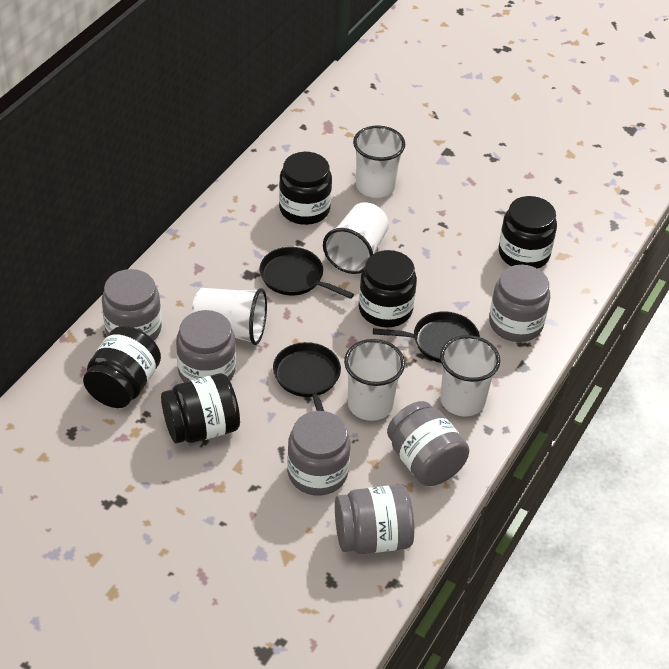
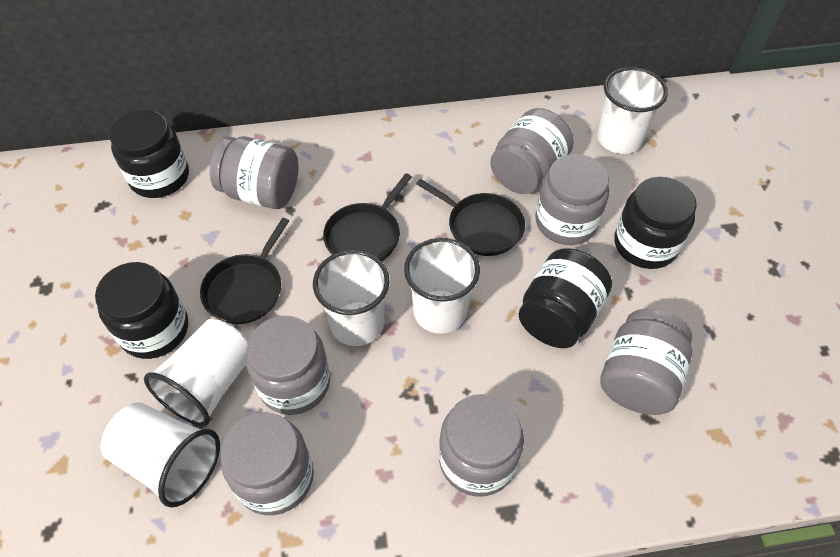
black jar: [83,326,161,408] [161,373,240,444] [279,152,332,225] [358,250,417,327] [498,196,557,269] = 5 -> [95,262,188,359] [109,110,189,198] [519,248,612,348] [614,177,697,269] = 4
grey jar: [102,269,162,341] [176,310,236,382] [287,411,351,496] [335,485,414,554] [387,401,469,486] [489,265,550,342] = 6 -> [210,136,299,209] [221,412,314,515] [246,316,330,415] [439,394,524,497] [490,108,574,194] [535,154,609,245] [600,309,692,415] = 7

